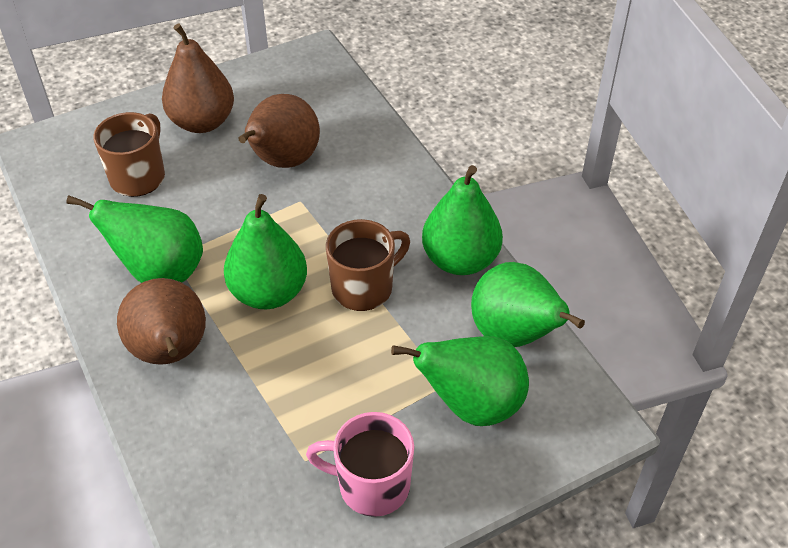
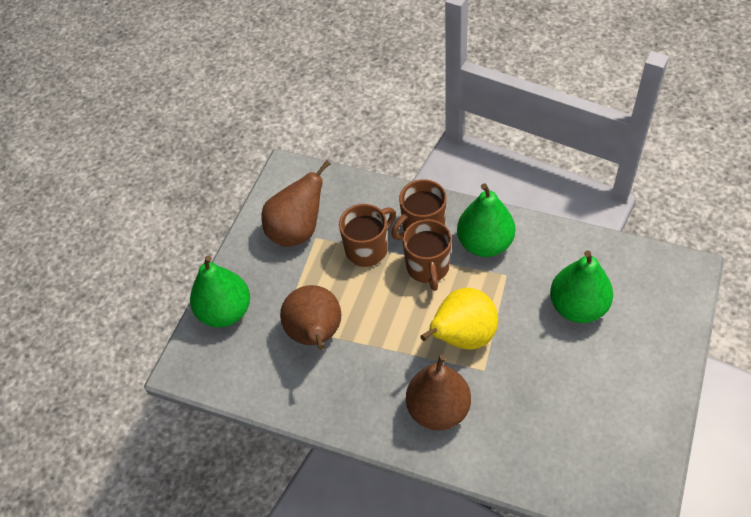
brown mug: [93,112,165,197] [326,219,410,311] = 2 -> [339,204,396,267] [391,179,447,240] [402,219,452,291] = 3
green pear: [66,195,203,283] [224,194,307,309] [391,336,529,426] [422,165,503,275] [471,262,585,347] = 5 -> [190,255,250,327] [457,183,515,257] [550,251,613,323] = 3
pink mug: [306,412,414,517] = 1 -> none = 0
yellow pear: none = 0 -> [420,288,498,350] = 1

